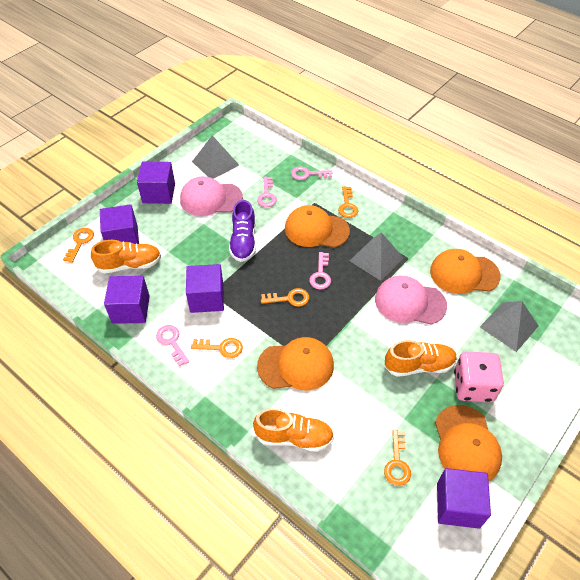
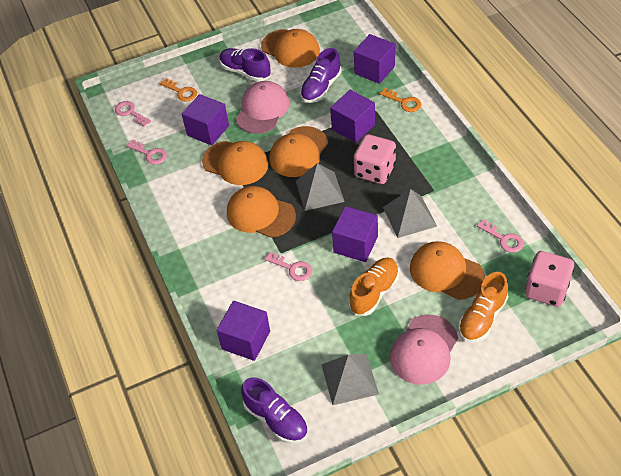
orange cap: [257,337,334,391] [285,205,350,248] [430,249,501,294] [435,405,502,481] = 4 -> [202,141,269,185] [227,186,296,238] [261,29,320,68] [269,126,328,177] [410,241,485,300] = 5
orange key: [63,228,94,263] [191,338,243,358] [261,288,309,307] [338,186,358,218] [384,430,411,486] = 5 -> [160,78,197,102] [380,88,421,112] = 2
orange shoe: [91,240,161,273] [253,408,334,452] [385,340,457,377] = 3 -> [349,258,399,316] [458,272,508,343] = 2
pink dice: [454,351,504,402] = 1 -> [354,134,396,184] [525,251,574,307] = 2
purple shoe: [229,200,256,262] = 1 -> [220,48,271,82] [241,377,308,444] [300,48,342,103] = 3

